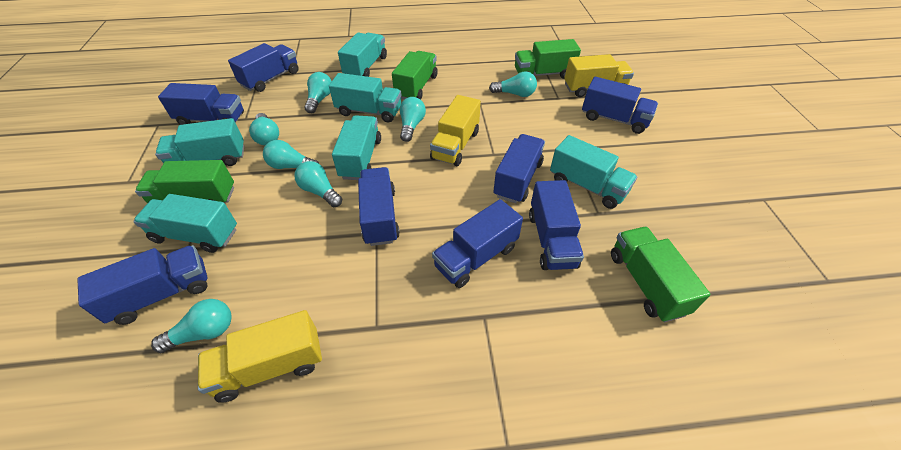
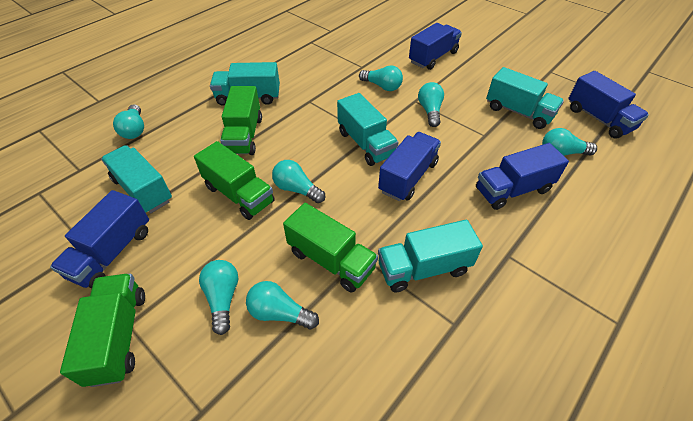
blue truck: [77,245,208,325] [158,83,244,125] [228,43,299,92] [358,167,400,246] [432,199,523,288] [493,134,545,203] [529,180,584,270] [582,77,658,134] = 8 -> [50,190,149,289] [378,132,441,201] [409,23,462,70] [476,143,569,210] [569,71,649,139] = 5
turquoise truck: [133,194,237,253] [155,118,244,166] [329,73,402,123] [332,115,381,180] [338,33,387,77] [550,135,637,209] = 6 -> [101,145,172,213] [210,62,280,106] [337,93,398,166] [378,220,483,292] [486,67,564,129] = 5
yellow truck: [198,310,322,403] [430,95,481,166] [564,54,634,97] = 3 -> none = 0

